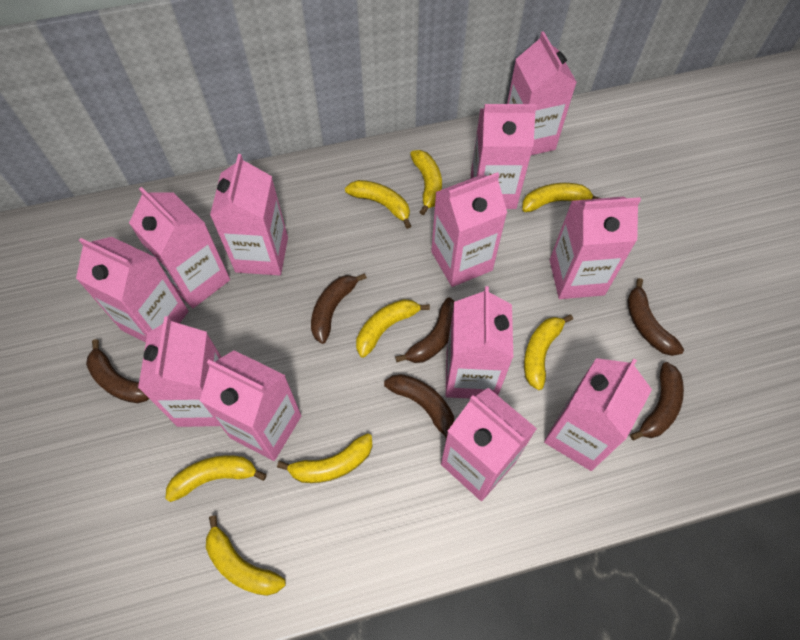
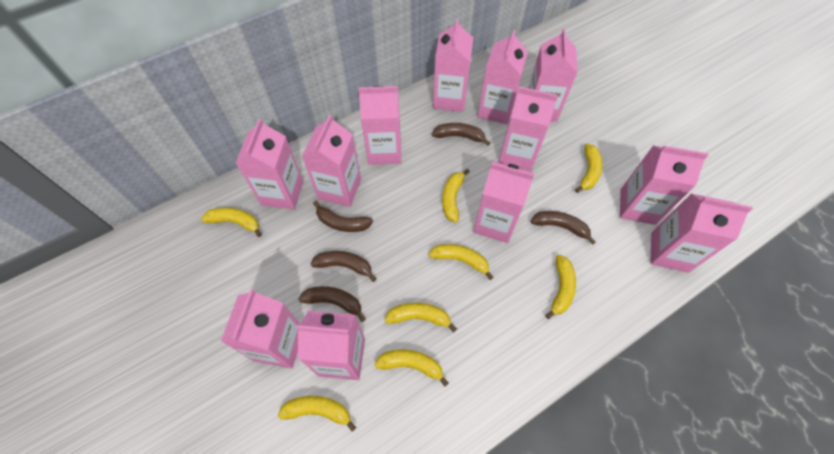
brown banana: [86,339,149,403] [311,273,367,344] [384,374,454,438] [395,297,455,363] [627,278,684,356] [630,362,684,440] = 6 -> [299,286,366,322] [310,251,376,282] [313,201,373,232] [432,123,490,146] [531,211,596,245] = 5

